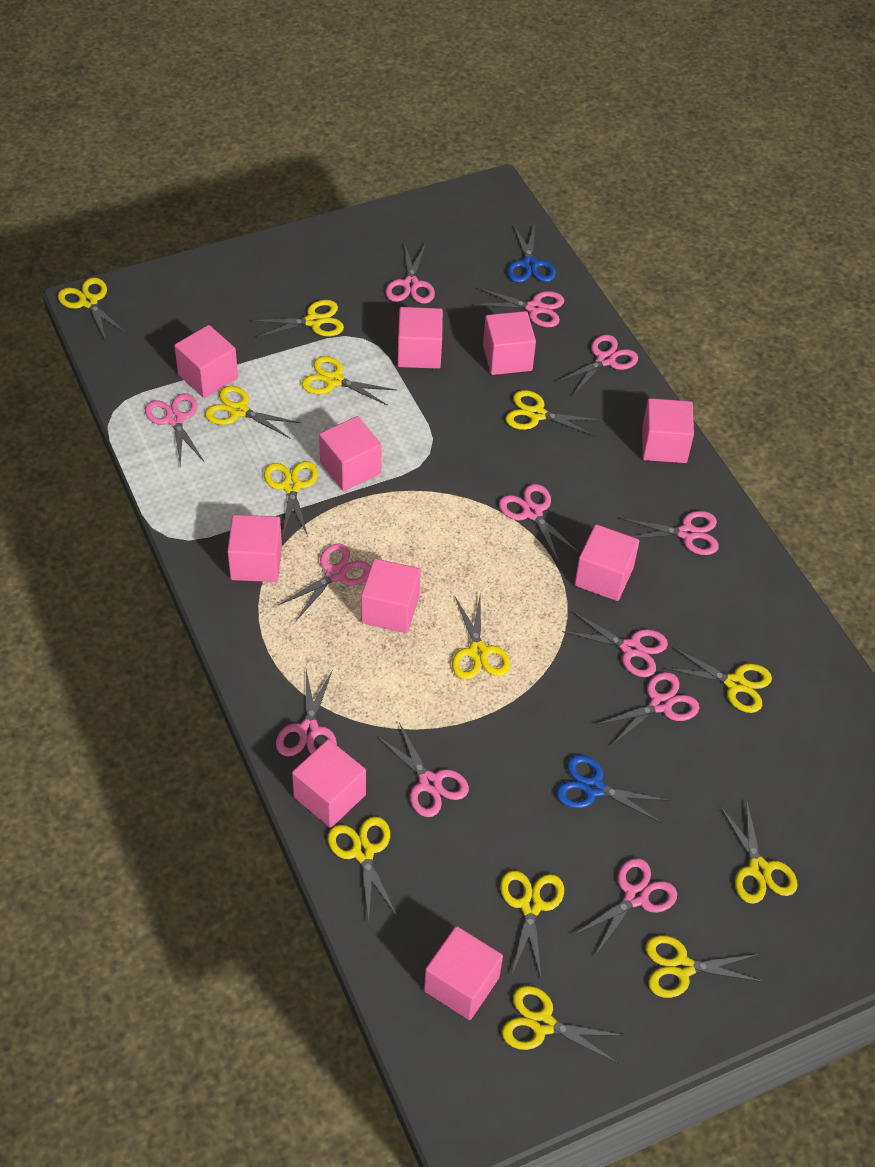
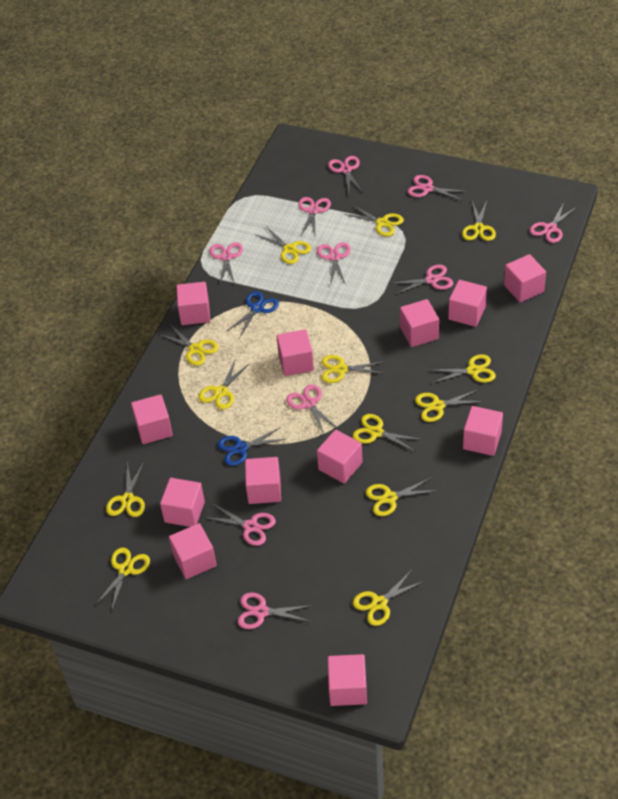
pink cube: [174,325,238,398] [227,515,282,582] [292,739,366,828] [319,416,382,491] [361,558,421,633] [397,307,443,369] [424,926,503,1020] [483,311,536,375] [574,524,639,601] [642,398,694,463] = 10 -> [131,394,173,444] [160,478,205,527] [169,523,217,579] [176,282,210,325] [245,457,281,504] [276,329,314,376] [317,429,363,483] [327,654,367,706] [400,299,439,347] [448,280,487,327] [463,406,503,456] [504,254,546,302] = 12
pink scissors: [145,393,204,466] [276,670,337,757] [277,543,371,621] [377,722,469,817] [385,243,435,304] [474,288,564,327] [499,484,580,562] [555,335,638,395] [562,611,668,677] [574,858,677,955] [595,672,699,746] [621,511,719,555] = 12 -> [204,503,276,546] [210,242,243,286] [238,592,313,629] [286,384,338,435] [298,197,331,237] [317,242,351,286] [328,156,363,193] [389,265,453,295] [408,175,468,200] [530,203,577,243] = 10

